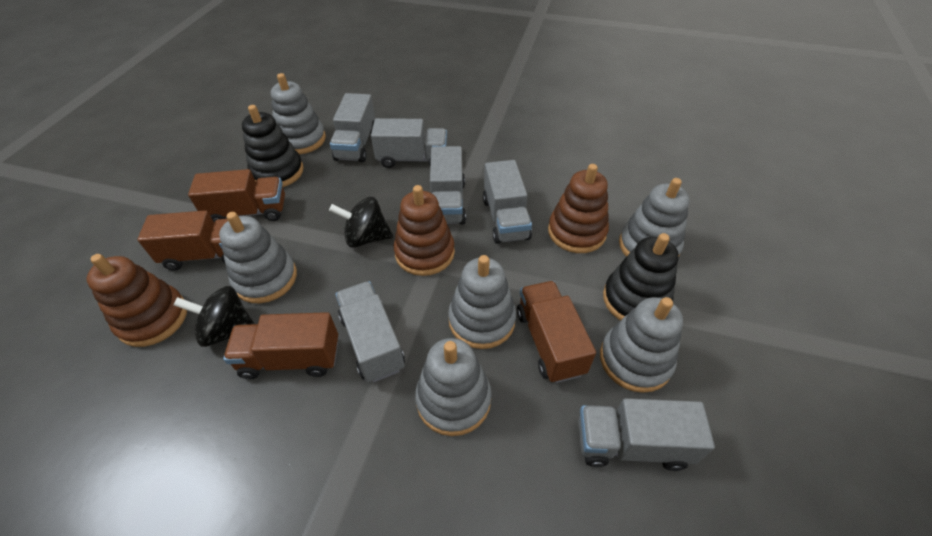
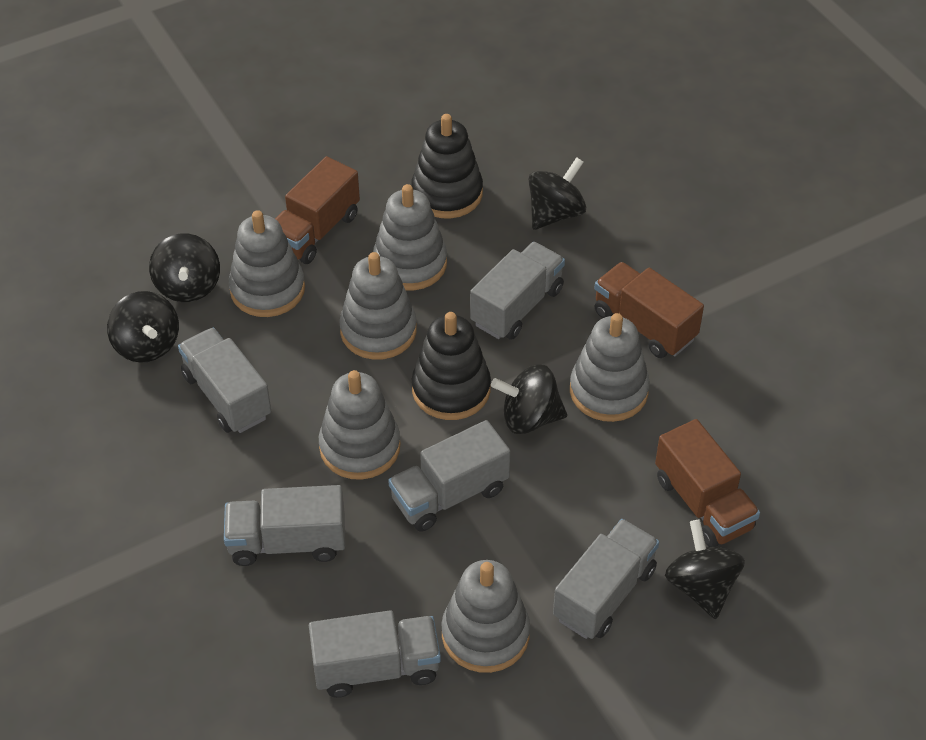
black spinning top: [174,286,254,347] [329,197,393,248] = 2 -> [107,291,179,363] [149,233,220,302] [491,364,567,434] [529,157,586,230] [665,519,745,619] = 5
brown stacking toy: [87,254,187,347] [394,185,455,276] [548,164,609,253] = 3 -> none = 0
brown truck: [137,211,228,271] [188,169,285,222] [223,312,338,379] [517,281,596,383] = 4 -> [275,156,360,264] [594,262,704,358] [655,419,760,547] = 3

